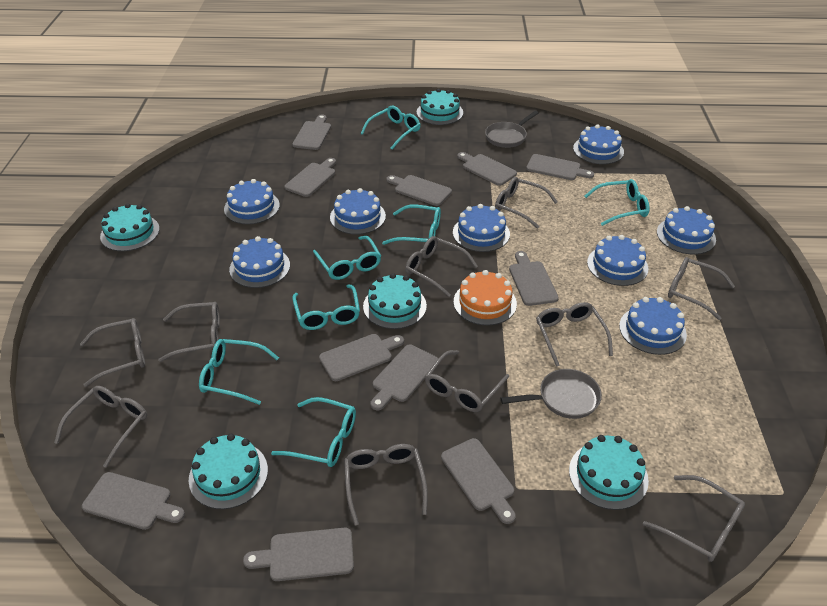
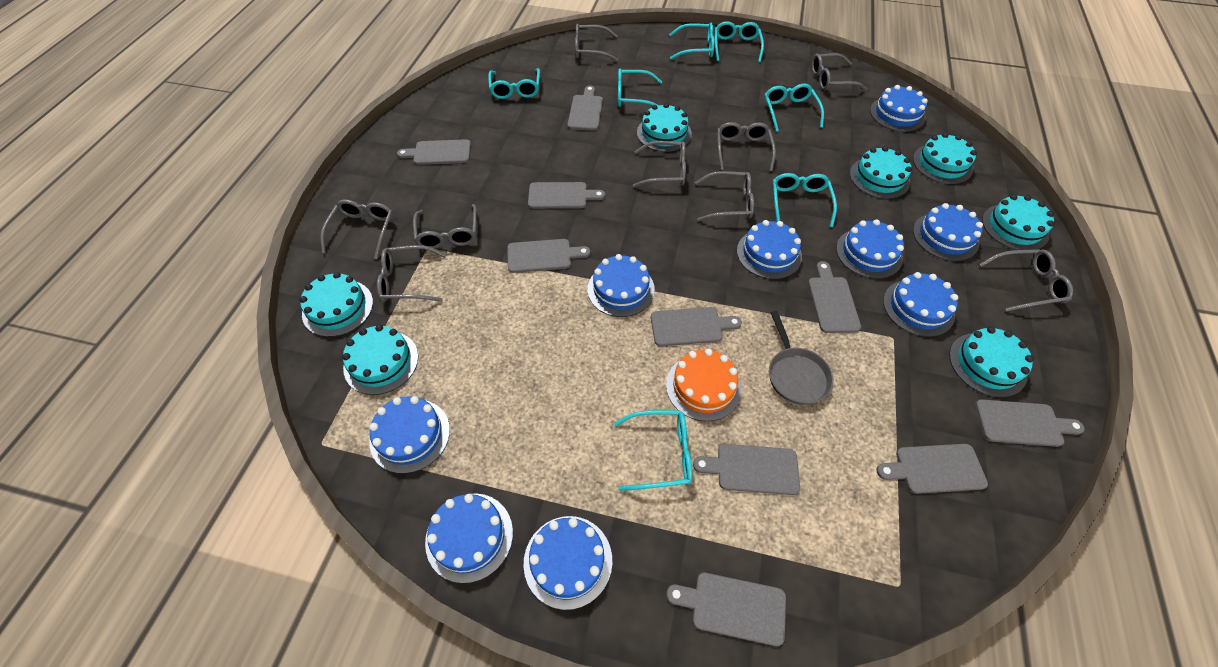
blue cake: [224,179,280,224] [229,236,290,288] [330,188,386,234] [453,204,510,252] [573,124,624,164] [587,235,648,286] [619,297,687,355] [657,206,716,255] = 8 -> [369,396,450,474] [425,493,513,583] [524,516,612,610] [587,254,655,317] [737,220,802,279] [836,219,904,279] [870,85,928,132] [883,272,958,337] [913,203,983,261] = 9
grey cutting board: [82,472,185,530] [243,527,354,581] [284,158,336,197] [292,114,331,150] [319,334,404,381] [371,344,438,410] [386,175,452,206] [441,438,516,524] [457,152,517,186] [509,251,559,306] [526,154,594,180] = 11 -> [397,139,471,165] [508,239,590,273] [528,182,605,209] [568,86,603,131] [651,307,742,346] [666,573,786,646] [693,444,800,495] [808,261,861,333] [876,444,988,494] [975,399,1085,447] = 10
grey glasses: [54,386,147,468] [80,318,145,387] [158,302,220,362] [344,444,428,526] [405,236,478,297] [425,350,509,412] [495,177,558,229] [536,302,613,367] [643,475,745,562] [668,257,735,320] = 10 -> [321,200,393,259] [377,245,446,302] [413,204,477,249] [575,23,618,62] [633,141,686,187] [695,171,754,221] [717,122,776,171] [811,53,867,91] [979,249,1073,312] = 9
grey pan: [485,111,538,148] [501,369,602,419] = 2 -> [769,311,833,405] = 1
turquoise cake: [100,203,160,251] [189,434,268,509] [363,273,427,329] [417,89,463,125] [569,435,649,510] = 5 -> [299,272,373,337] [342,324,418,395] [637,103,692,152] [850,146,912,199] [913,133,977,184] [949,327,1034,397] [982,195,1054,250] = 7

